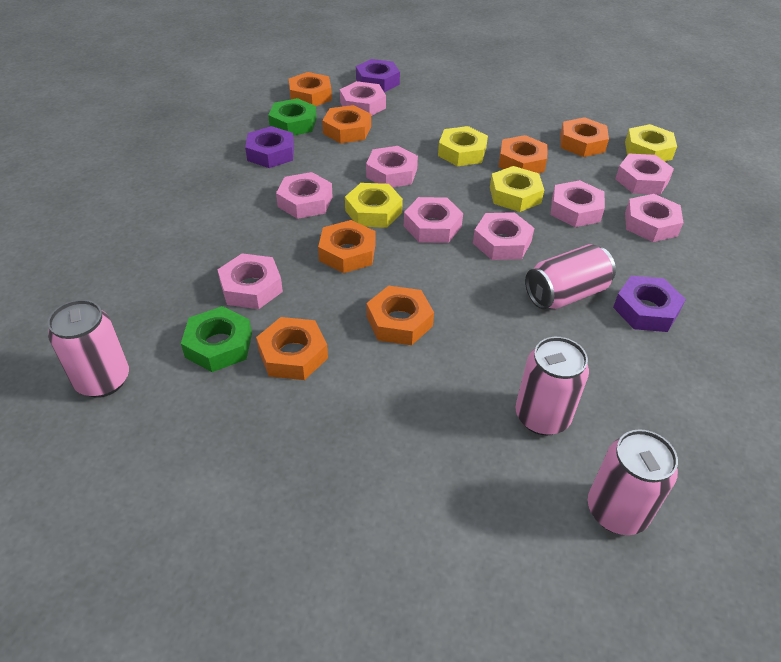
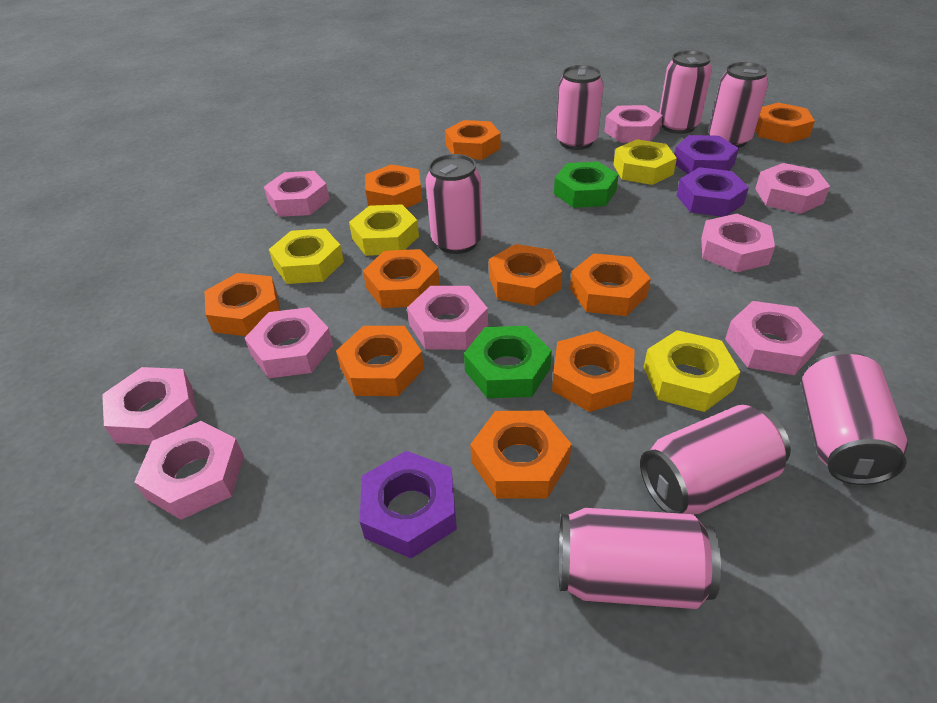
orange nut: [256,317,328,380] [289,72,332,106] [318,220,376,273] [322,105,371,143] [367,286,434,345] [499,135,548,173] [560,117,609,157] = 7 -> [204,273,280,336] [336,326,424,396] [363,249,440,308] [365,164,422,208] [445,120,501,160] [470,411,572,499] [489,244,562,306] [552,331,634,412] [570,253,651,316] [755,103,815,143] = 10
pink can: [48,300,129,398] [515,337,589,435] [525,244,616,309] [588,429,678,535] = 4 -> [426,154,483,254] [556,65,604,150] [559,508,721,609] [640,405,791,514] [659,50,712,134] [709,62,768,148] [802,350,908,485] = 7

